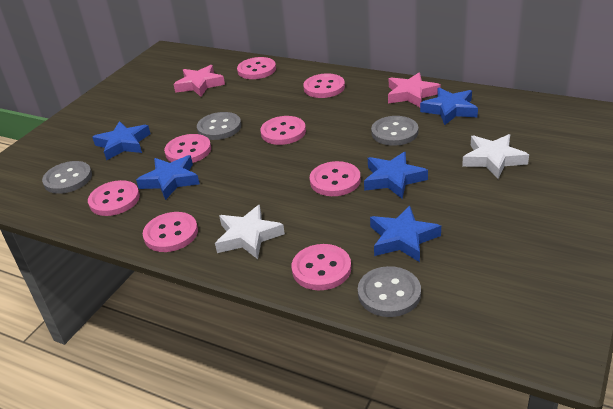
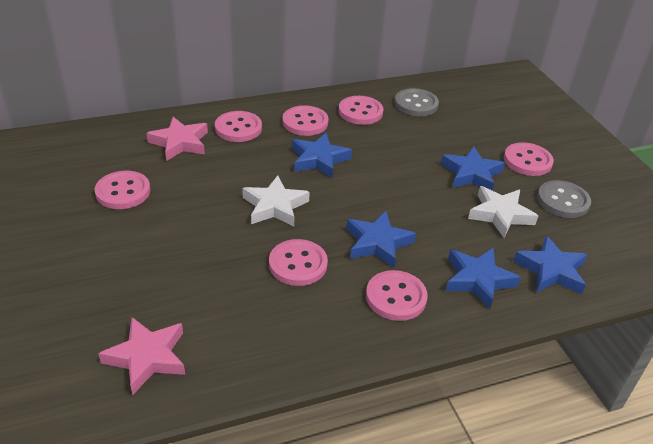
grey button: [42,161,92,194] [197,112,241,140] [358,266,421,317] [371,116,418,146] = 4 -> [395,88,439,116] [537,180,591,218] = 2
pink button: [88,180,140,216] [143,212,198,252] [164,134,211,163] [237,57,276,79] [260,116,306,145] [292,244,351,290] [303,73,345,98] [310,161,361,196] = 8 -> [95,171,151,209] [215,111,262,142] [269,239,328,286] [282,105,329,136] [339,96,383,125] [366,270,428,321] [504,142,554,176] = 7

